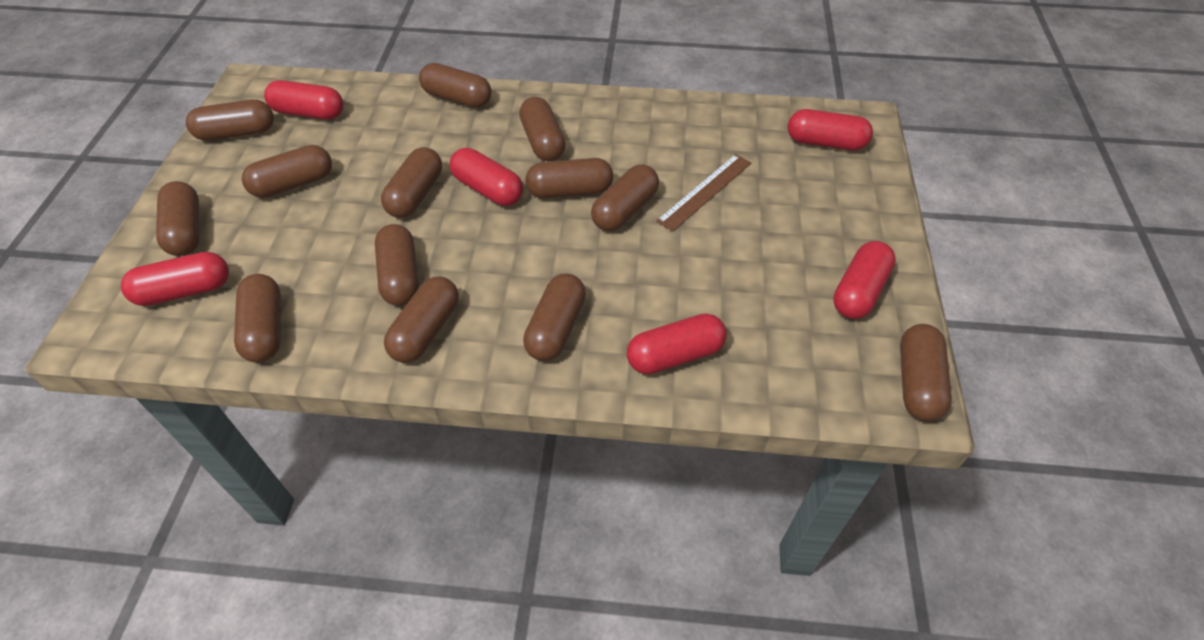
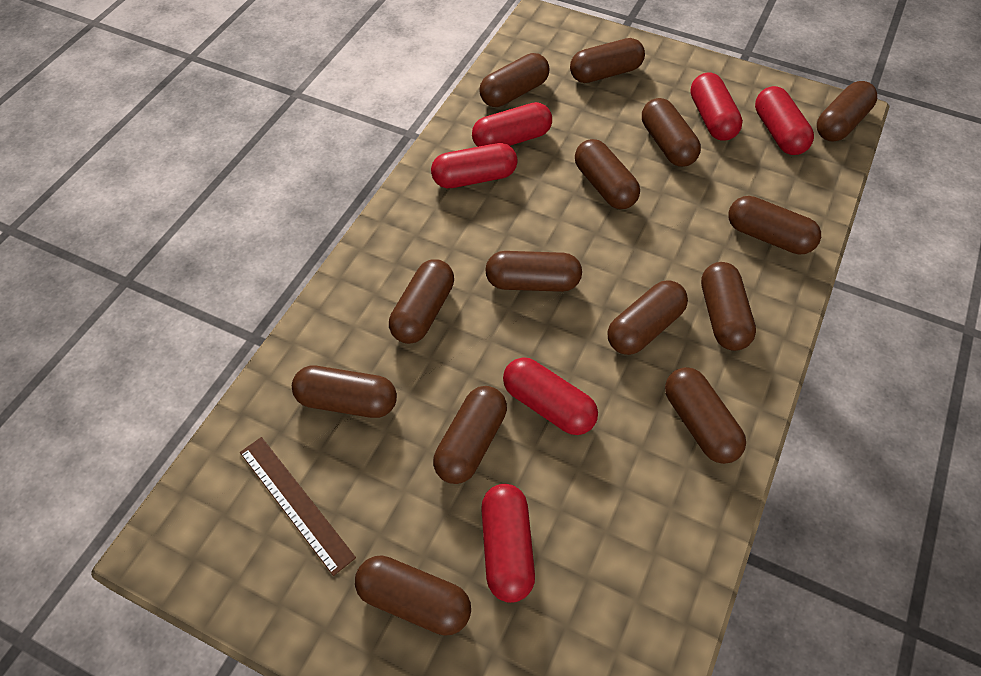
brown capsule: [156,181,200,256] [186,99,274,141] [234,274,281,363] [242,145,332,198] [375,224,419,306] [381,147,442,218] [384,277,459,363] [419,63,491,108] [519,97,566,162] [523,274,586,361] [525,158,613,198] [591,164,659,231] [900,324,952,421] = 13 -> [292,366,397,418] [355,555,471,636] [389,259,454,344] [433,386,507,484] [479,53,549,107] [485,251,582,292] [570,38,645,83] [575,139,640,209] [608,280,688,355] [642,98,701,167] [665,367,746,464] [701,262,756,351] [728,196,821,254] [817,81,877,141] = 14

